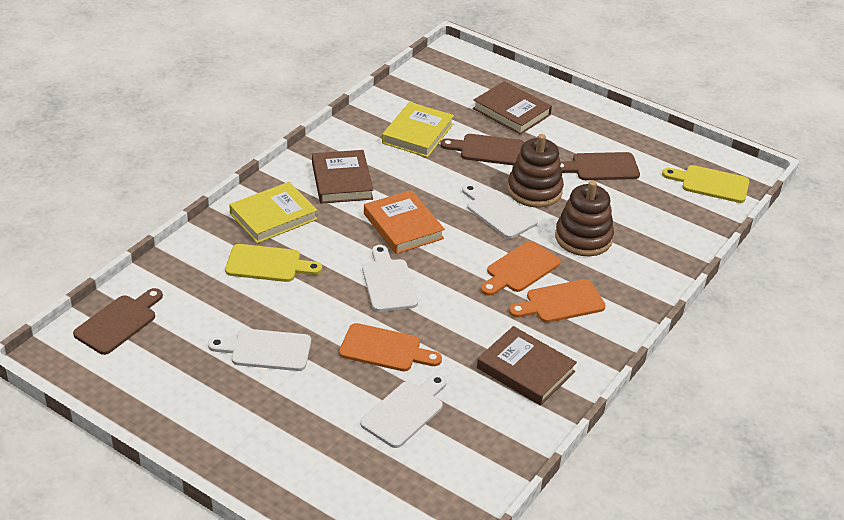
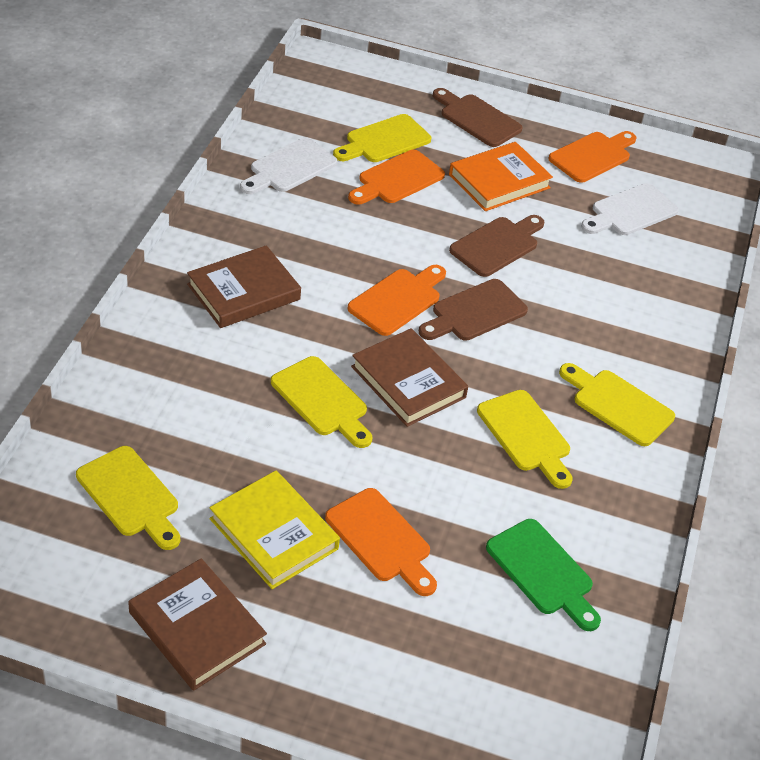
brown stacking toy: [507,134,564,208] [555,180,614,256] = 2 -> none = 0
green cutting board: none = 0 -> [486,519,601,631] = 1
orange cutting board: [339,323,442,371] [480,241,561,296] [509,279,606,323] = 3 -> [325,488,437,596] [347,265,446,336] [348,150,445,205] [548,131,637,183] = 4
white cutting board: [208,329,311,371] [360,374,447,448] [362,245,418,312] [462,184,538,239] = 4 -> [240,138,337,194] [581,183,679,235] = 2
yellow book: [229,182,317,243] [382,102,454,157] = 2 -> [209,470,340,589] = 1
yellow cutting board: [225,244,322,282] [662,165,749,203] = 2 -> [76,446,180,550] [271,356,372,448] [333,114,431,162] [477,390,572,489] [559,363,675,446] = 5

